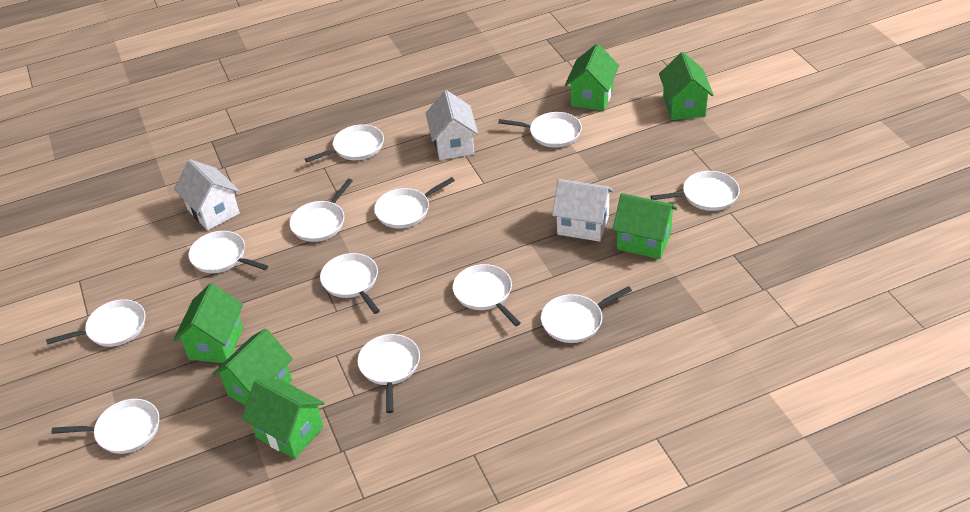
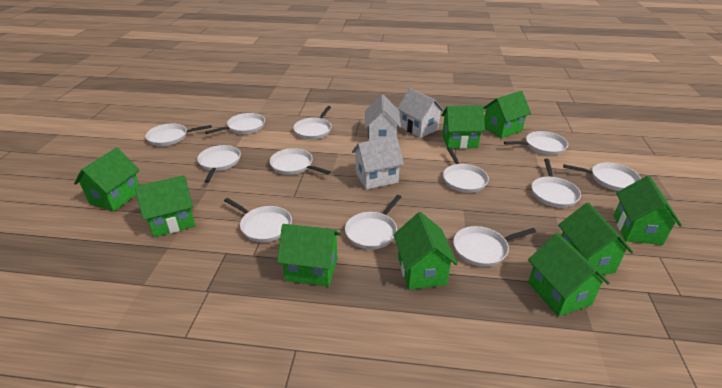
green house: [173,283,243,363] [213,328,293,406] [242,379,325,459] [565,44,619,111] [612,193,677,259] [659,52,714,120] = 6 -> [74,148,140,212] [135,175,195,237] [277,224,341,287] [394,212,458,290] [441,105,485,149] [483,91,531,138] [528,233,610,317] [558,202,633,276] [614,176,682,245] = 9

